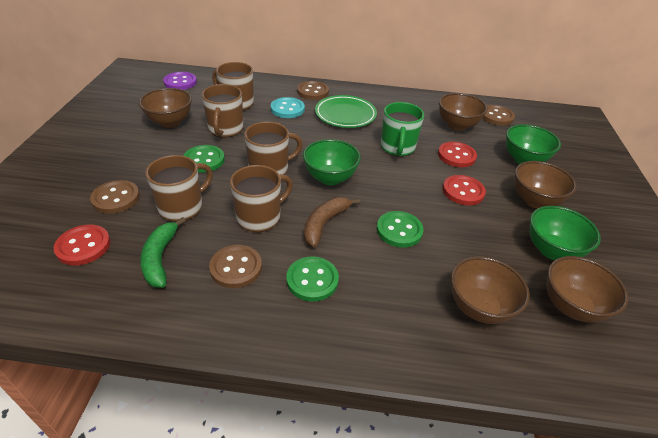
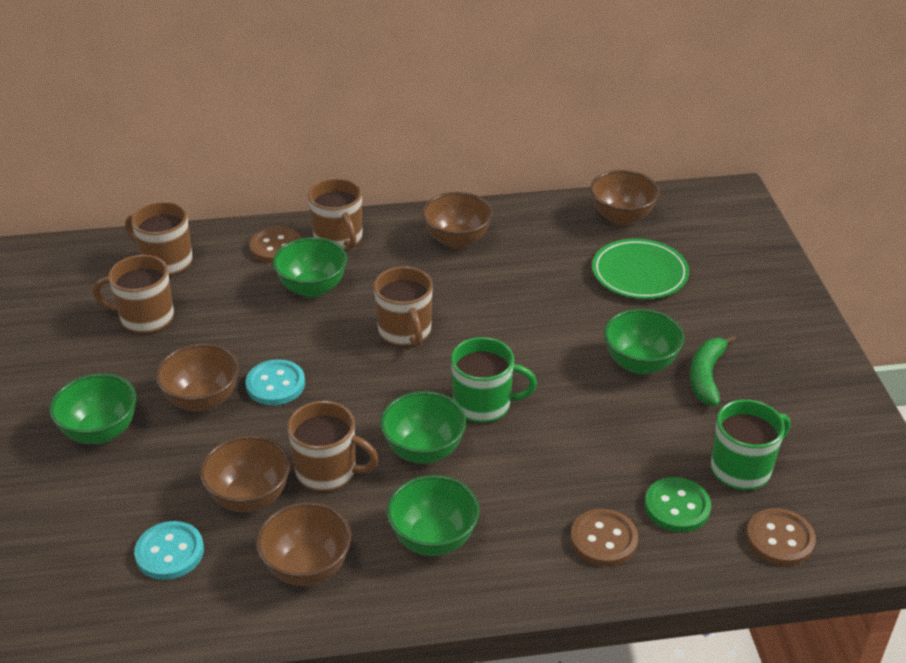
brown banana: [304,197,360,247] = 1 -> none = 0
brown button: [90,180,140,214] [209,245,262,288] [297,81,329,100] [482,105,515,126] = 4 -> [249,227,301,263] [571,509,638,566] [746,508,816,566] = 3
green bowl: [303,139,361,185] [506,124,561,164] [530,206,601,260] = 3 -> [49,374,136,444] [273,237,347,298] [380,391,467,464] [387,475,480,556] [604,309,685,375] = 5
green button: [183,145,225,173] [286,256,339,302] [377,211,424,248] = 3 -> [645,477,711,532] = 1
green mug: [380,102,424,156] = 1 -> [451,337,537,423] [711,399,791,491] = 2
purple button: [163,72,197,90] = 1 -> none = 0
red button: [53,225,111,265] [438,142,477,167] [443,175,486,205] = 3 -> none = 0
turquoise button: [271,97,305,118] = 1 -> [134,521,204,580] [246,359,305,405] = 2

